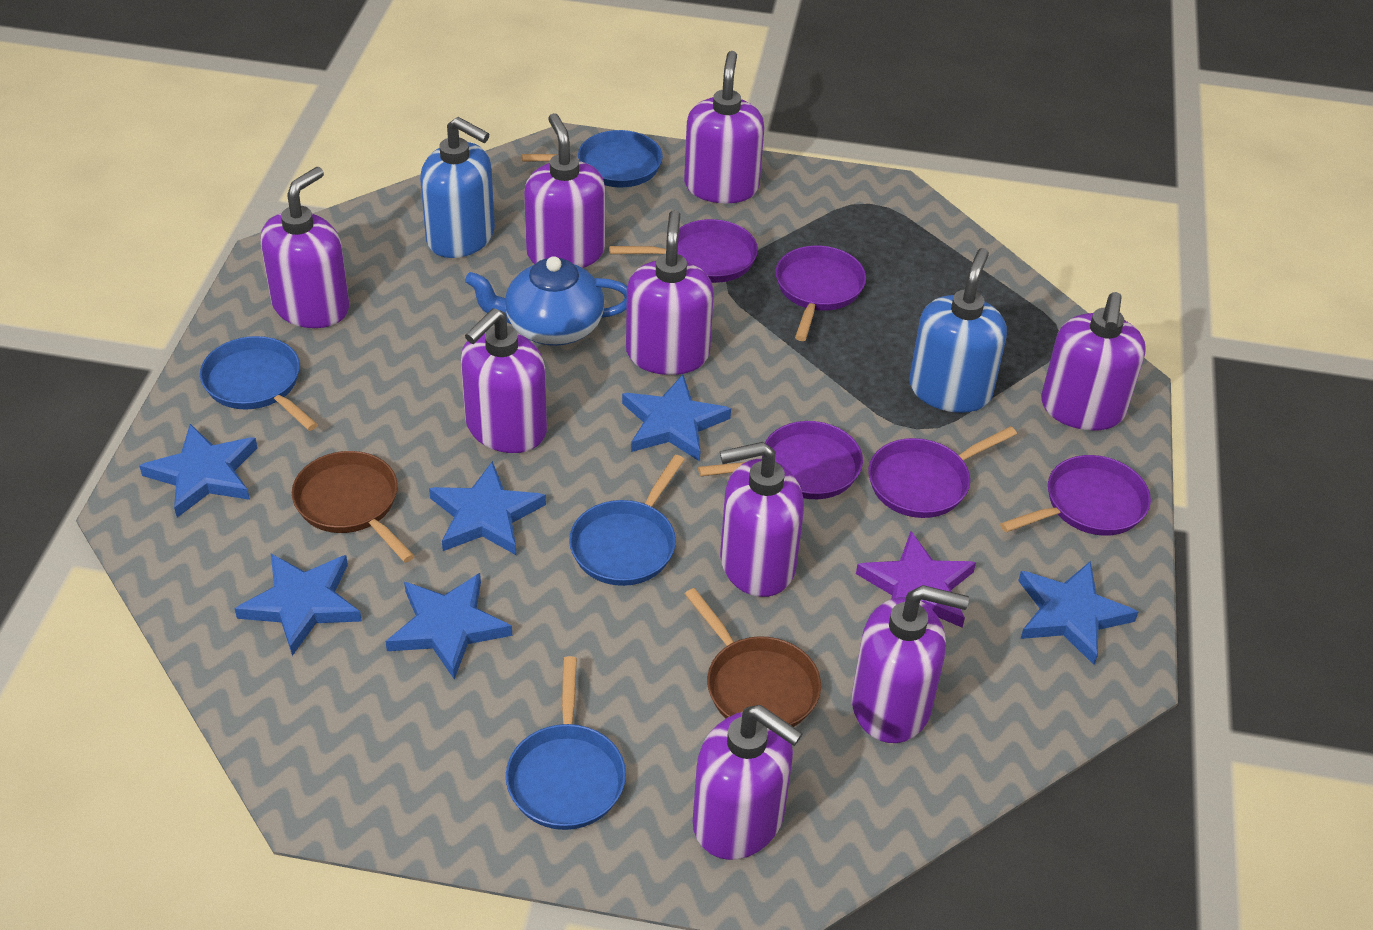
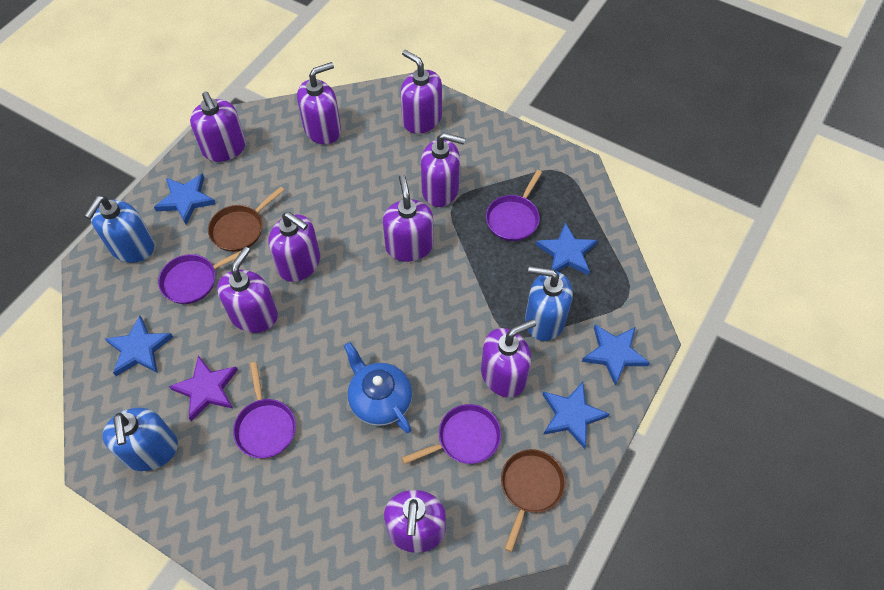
blue pan: [200,336,318,431] [506,656,626,830] [522,130,663,187] [569,455,685,586] = 4 -> none = 0
blue soap dispenser: [420,117,495,258] [909,248,1007,413] = 2 -> [85,196,155,263] [102,408,178,471] [525,266,573,341] = 3
blue star: [139,424,257,518] [234,554,362,656] [385,573,512,680] [429,461,546,555] [622,374,731,461] [1018,561,1138,665] = 6 -> [105,316,173,376] [154,173,216,225] [536,222,598,275] [543,382,609,449] [582,324,650,386] = 5
purple pan: [609,219,758,283] [698,421,863,499] [775,245,866,341] [869,426,1017,518] [1000,455,1151,536] = 5 -> [158,250,242,304] [233,362,296,458] [402,404,501,464] [486,170,542,241] = 4

